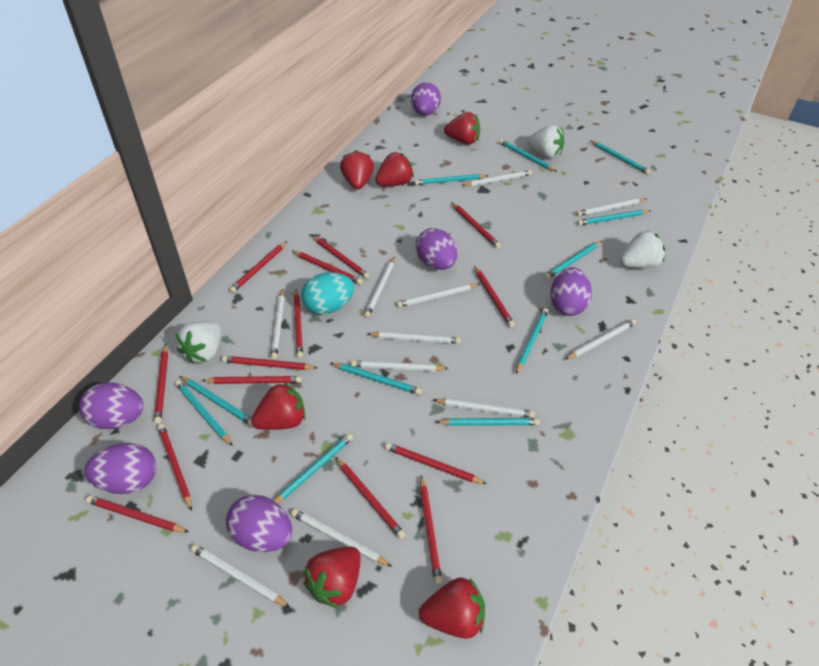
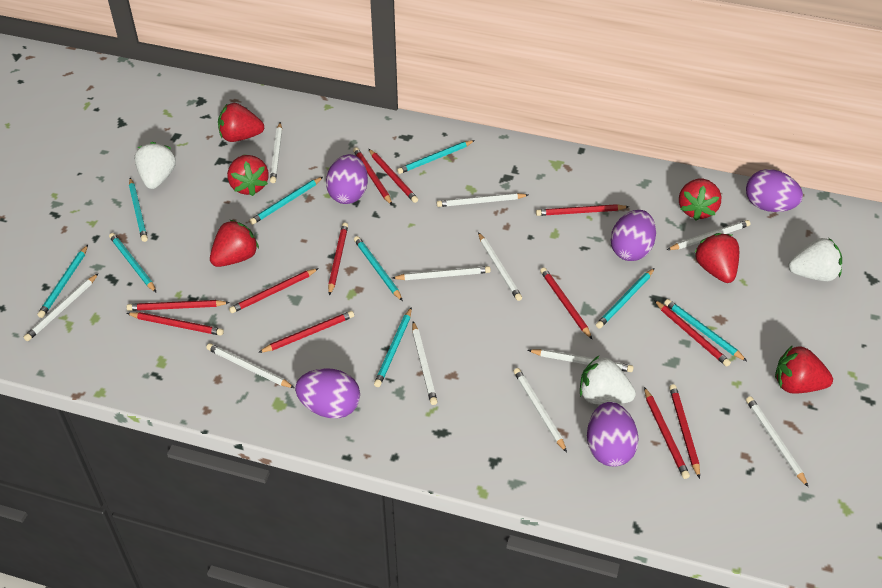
purple egg: [79,383,143,429] [84,443,156,494] [226,495,292,552] [411,82,441,116] [416,228,457,270] [550,267,592,316] = 6 -> [295,368,360,419] [326,154,368,204] [587,402,639,466] [610,210,656,261] [746,169,803,212] = 5
red pencil: [86,495,189,533] [154,344,168,424] [158,424,192,511] [202,376,302,384] [222,356,318,370] [229,241,287,293] [292,251,363,285] [294,289,303,358] [312,235,369,279] [335,457,405,539] [385,443,487,484] [420,475,442,584] [451,202,501,248] [474,266,515,327] = 14 -> [127,300,230,311] [127,312,224,336] [229,268,319,313] [258,311,354,353] [328,223,348,296] [353,147,392,205] [369,149,418,203] [536,204,629,216] [540,268,592,339] [644,387,690,479] [654,300,731,366] [669,384,700,479] = 12
turquoise egg: [301,272,354,315] = 1 -> none = 0
turquoise pencil: [175,380,233,446] [180,376,253,426] [274,433,353,503] [331,363,422,395] [415,174,489,185] [436,418,540,426] [499,139,557,172] [516,308,548,374] [544,241,602,279] [577,210,650,225] [590,140,650,174] = 11 -> [37,245,88,318] [109,233,157,293] [129,178,148,242] [249,177,323,225] [354,236,403,301] [374,307,412,387] [397,140,475,174] [596,268,655,329] [664,299,747,361] = 9

